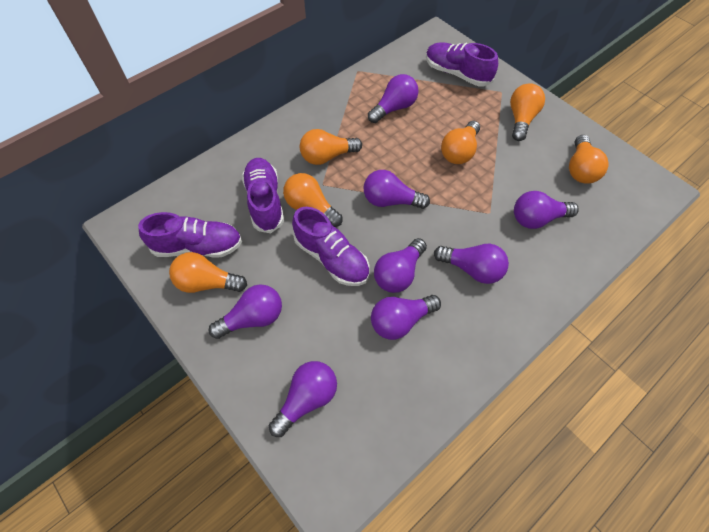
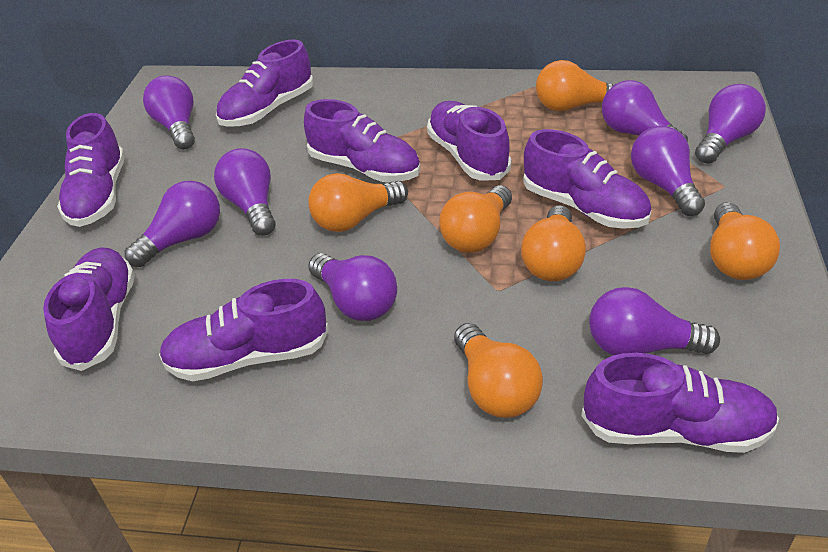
purple shoe: [138,212,242,258] [242,158,284,233] [292,207,369,286] [426,42,498,86] = 4 -> [43,247,135,371] [57,113,125,227] [159,279,329,381] [216,40,314,127] [304,99,420,182] [427,101,511,181] [523,129,651,229] [581,353,779,453] = 8

